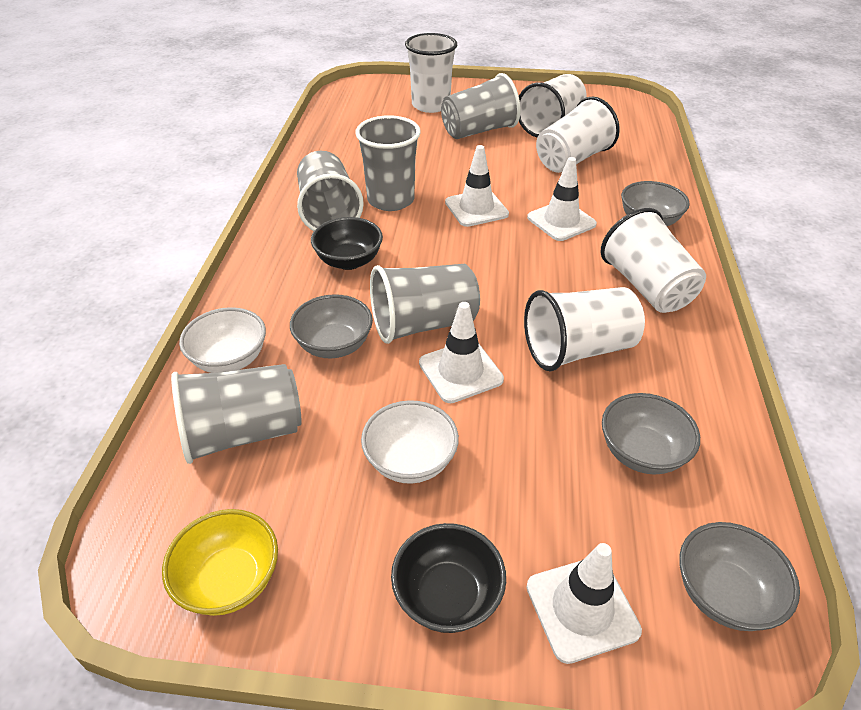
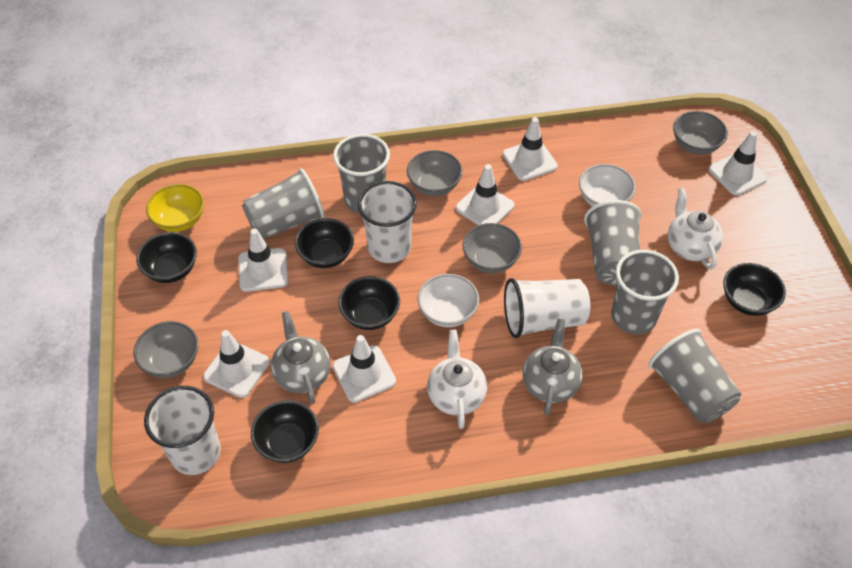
black bowl: [311,217,383,270] [391,523,506,633] = 2 -> [136,232,197,283] [251,400,319,463] [295,218,354,268] [338,276,400,330] [723,263,786,316] = 5
grey teapot: none = 0 -> [271,311,330,404] [523,319,582,415] = 2
white cup: [405,33,457,113] [519,74,586,137] [524,287,645,371] [536,96,620,173] [601,208,706,313] = 5 -> [144,386,221,475] [358,181,417,263] [504,278,590,338] = 3
white teapot: none = 0 -> [427,330,487,429] [668,188,723,270] = 2
white traffic cone: [419,302,504,403] [445,145,509,227] [526,543,642,664] [527,157,597,241] = 4 -> [203,330,270,398] [238,228,288,292] [332,335,396,403] [456,164,514,225] [503,117,558,181] [708,131,767,196] = 6

